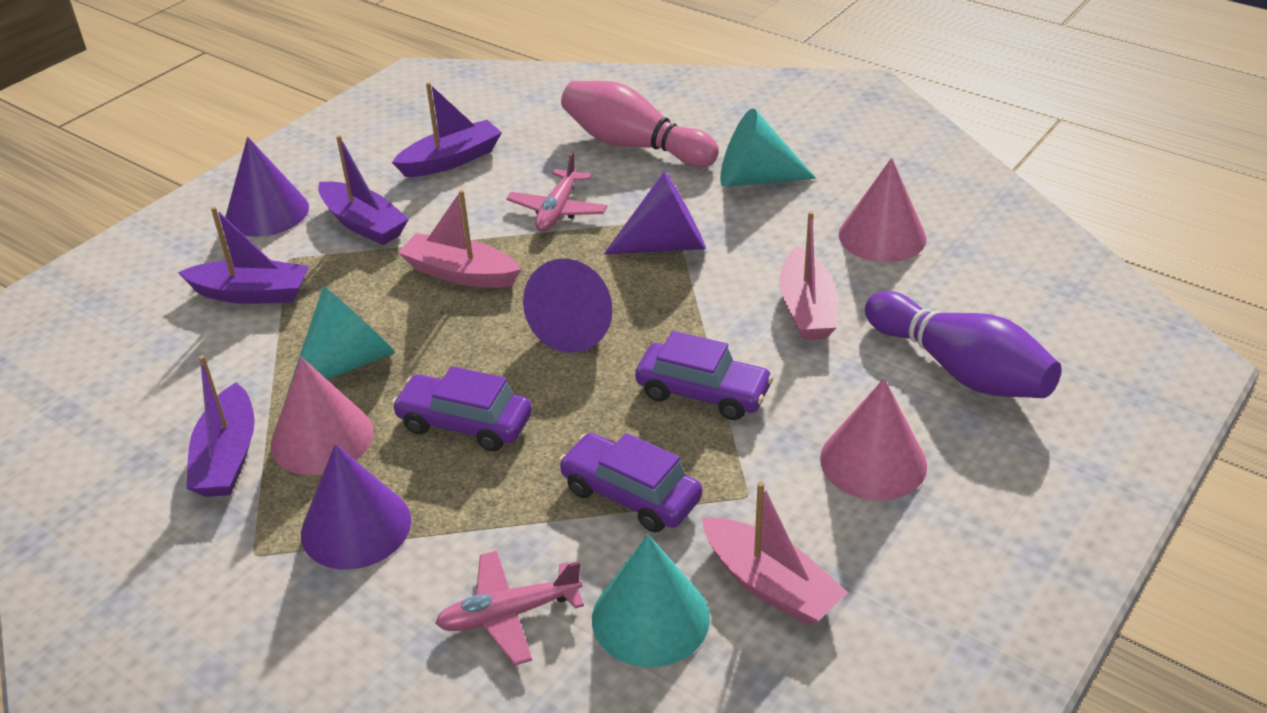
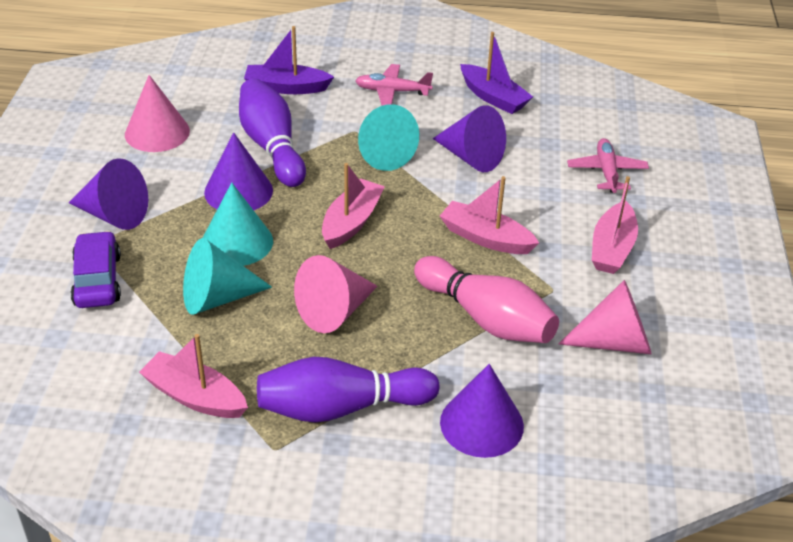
pink boat: [398,190,521,288] [702,481,848,626] [780,211,837,340] = 3 -> [139,334,248,418] [322,163,385,249] [440,176,539,254] [592,176,638,274] = 4
purple boat: [178,207,309,304] [186,355,255,497] [318,135,409,245] [392,82,502,177] = 4 -> [244,26,334,94] [460,32,533,114] = 2
purple bowling pin: [865,291,1062,398] = 1 -> [239,78,306,187] [257,357,439,423] = 2
purple car: [391,366,532,451] [558,433,702,532] [635,331,774,420] = 3 -> [71,231,121,308] = 1

